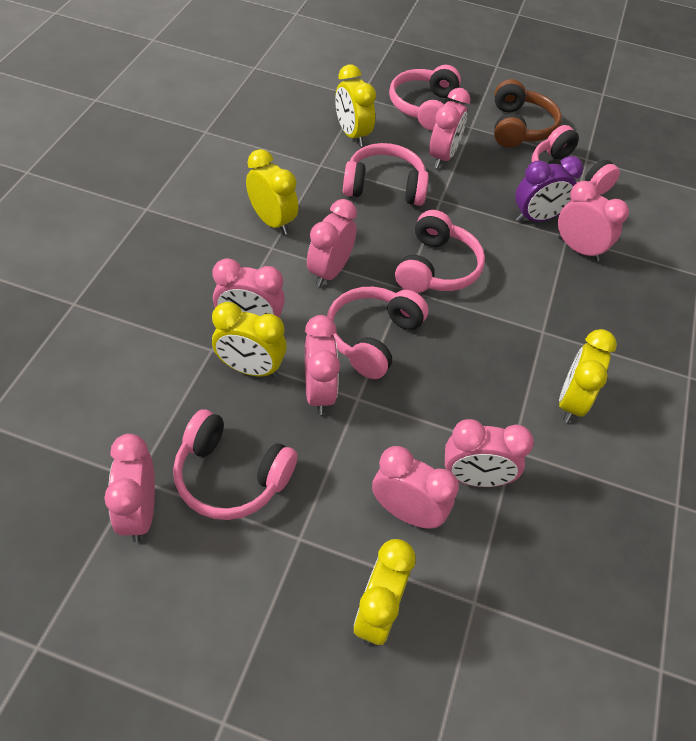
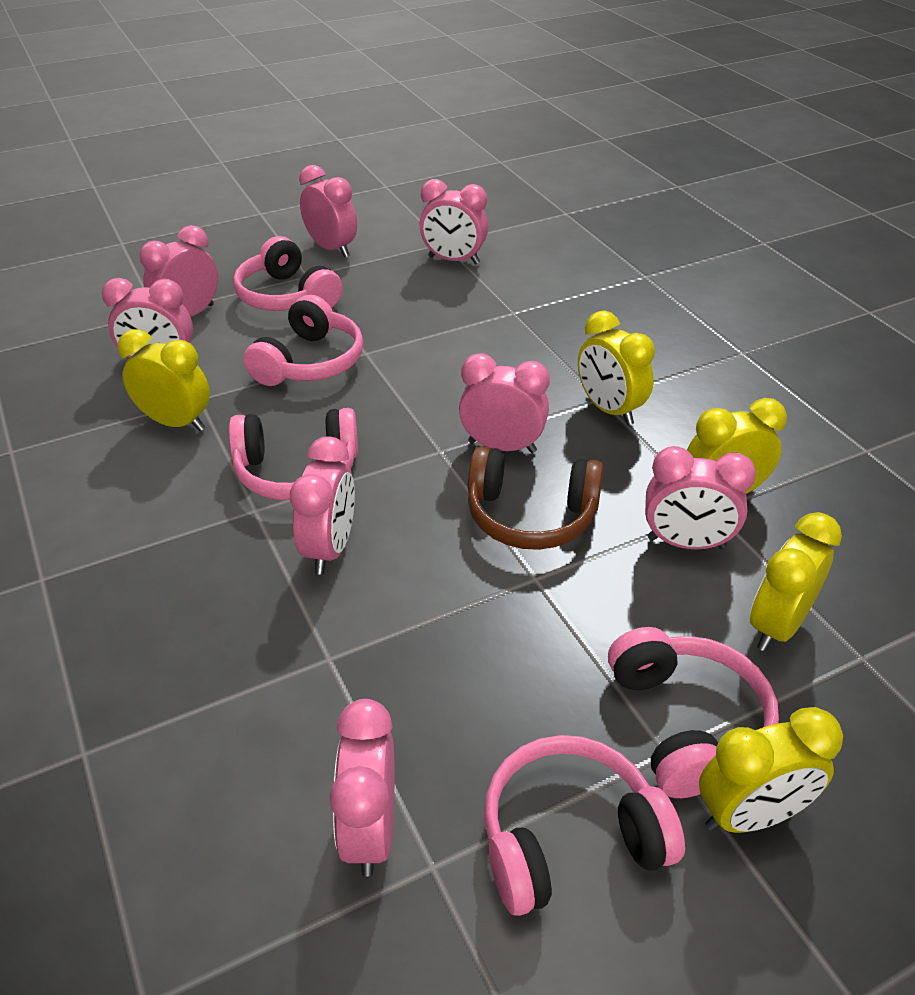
pink headphones: [173,409,298,520] [327,287,428,379] [343,143,429,206] [389,65,461,131] [395,210,485,293] [532,125,620,195] = 6 -> [228,408,358,500] [233,236,343,311] [243,295,363,386] [484,735,685,916] [608,627,779,798] = 5
purple clock: [515,156,583,222] = 1 -> none = 0

